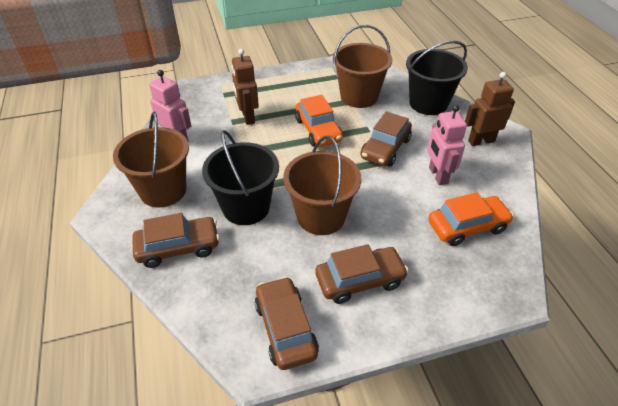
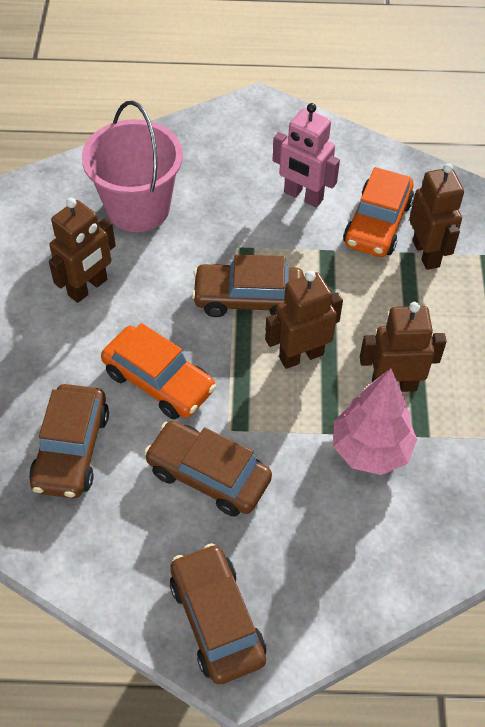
black bucket: [202,130,279,225] [406,41,468,115] = 2 -> none = 0
brown bucket: [113,111,189,207] [283,136,361,235] [333,25,392,108] = 3 -> none = 0
brown robot: [232,49,259,125] [465,72,515,146] = 2 -> [49,198,116,303] [265,271,343,369] [360,302,447,392] [409,163,464,270] = 4
pink bucket: none = 0 -> [82,101,183,232] = 1
pink robot: [149,70,191,142] [427,105,467,185] = 2 -> [272,103,340,208] = 1
pink tree: none = 0 -> [333,369,417,475] = 1

